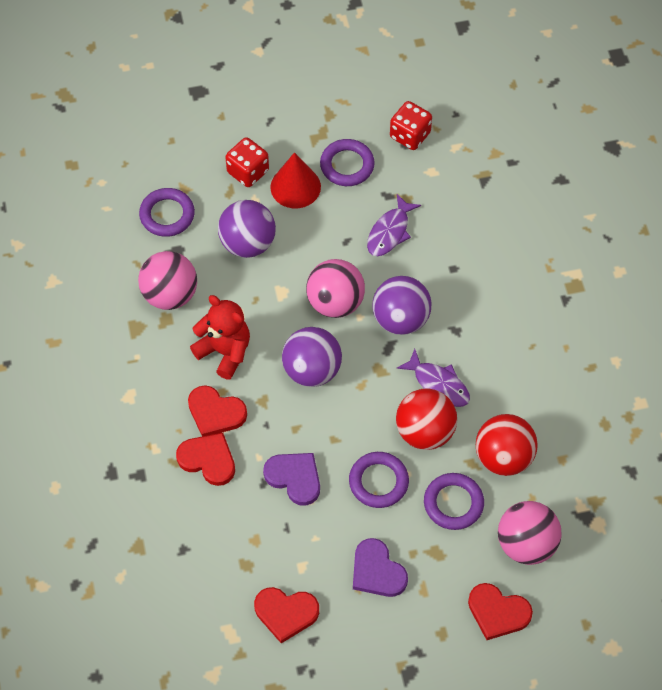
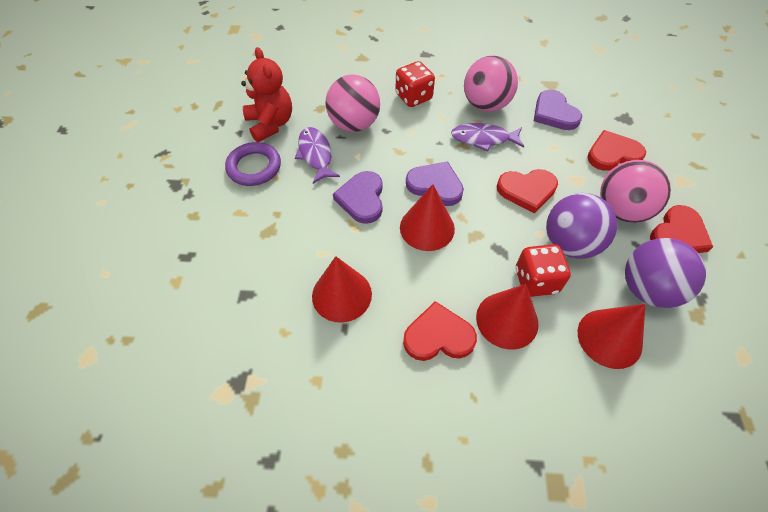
purple ball: [218,200,276,258] [282,327,342,387] [372,276,431,335] = 3 -> [546,193,617,259] [625,238,706,308] = 2
purple heart: [263,453,320,506] [353,538,408,597] = 2 -> [333,171,383,224] [406,161,464,206] [534,90,582,130] = 3
purple ring: [139,188,195,237] [320,139,375,186] [349,452,409,508] [424,473,484,530] = 4 -> [225,142,281,186] = 1
red ball: [396,389,457,450] [476,414,538,476] = 2 -> none = 0
red cone: [271,152,321,208] = 1 -> [312,256,372,323] [400,184,455,251] [476,284,539,350] [578,304,645,369] = 4

